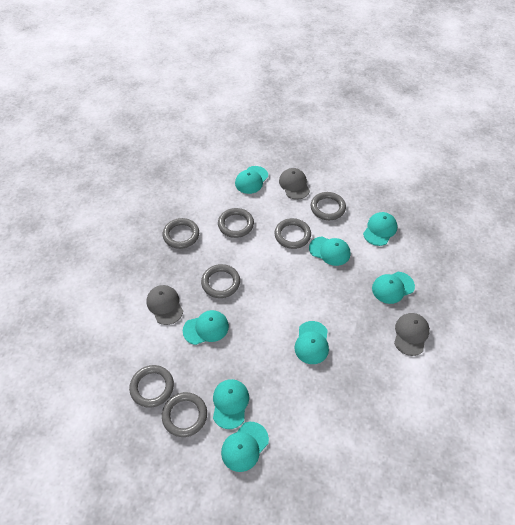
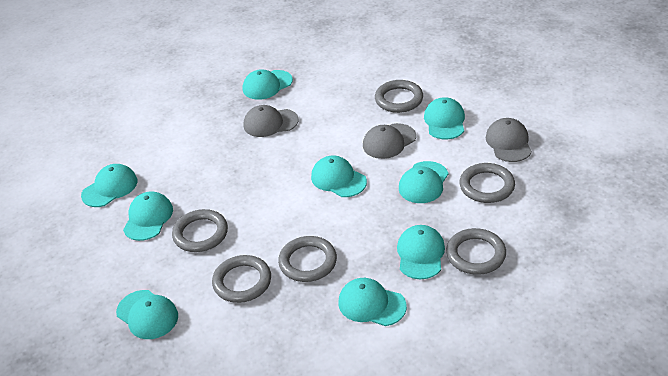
grey ring: [129,365,174,408] [162,392,207,437] [163,218,199,249] [201,264,240,298] [218,208,254,238] [275,218,311,249] [311,192,346,220] = 7 -> [172,209,228,252] [212,255,271,303] [278,236,337,282] [375,80,423,113] [446,228,506,275] [460,163,515,203] = 6
turquoise cap: [183,310,229,345] [213,379,249,429] [221,422,269,472] [235,166,268,194] [295,321,329,364] [309,236,350,266] [363,212,397,246] [372,272,415,304] = 8 -> [81,164,137,207] [116,290,178,339] [123,191,173,241] [243,69,293,100] [311,155,367,197] [338,278,407,326] [397,225,445,279] [399,161,448,203] [424,97,465,140] = 9

